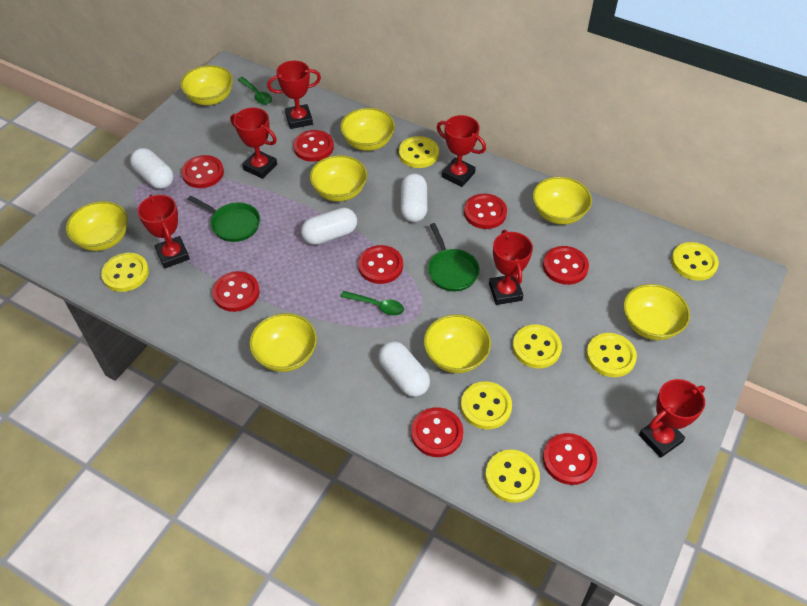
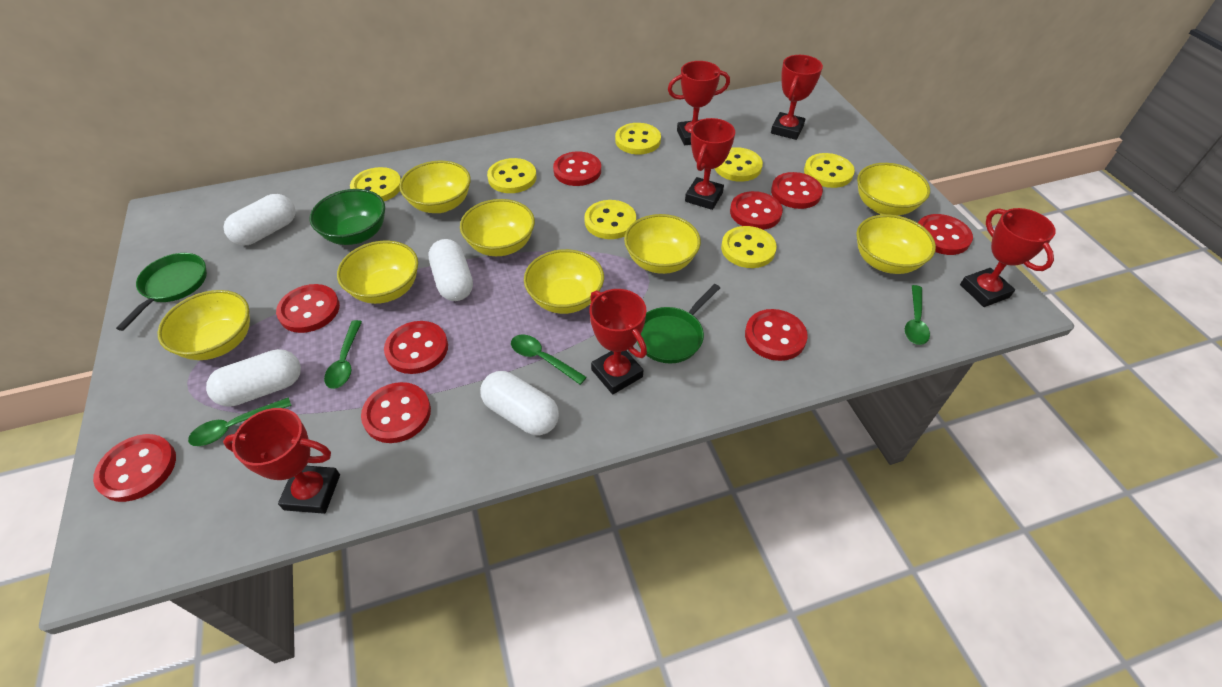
green bowl: none = 0 -> [310,189,385,245] = 1
green spoon: [238,77,272,105] [341,291,404,316] = 2 -> [188,397,292,446] [324,320,362,389] [511,335,587,385] [905,285,930,345] = 4
red button: [181,155,224,188] [212,271,260,312] [293,130,334,162] [358,245,403,284] [411,407,463,457] [464,194,507,229] [543,246,589,285] [543,433,597,485] = 8 -> [93,434,176,502] [276,284,340,333] [361,382,431,443] [384,321,448,374] [553,151,601,186] [730,191,783,230] [745,309,808,361] [771,172,823,209] [918,214,973,255] = 9

